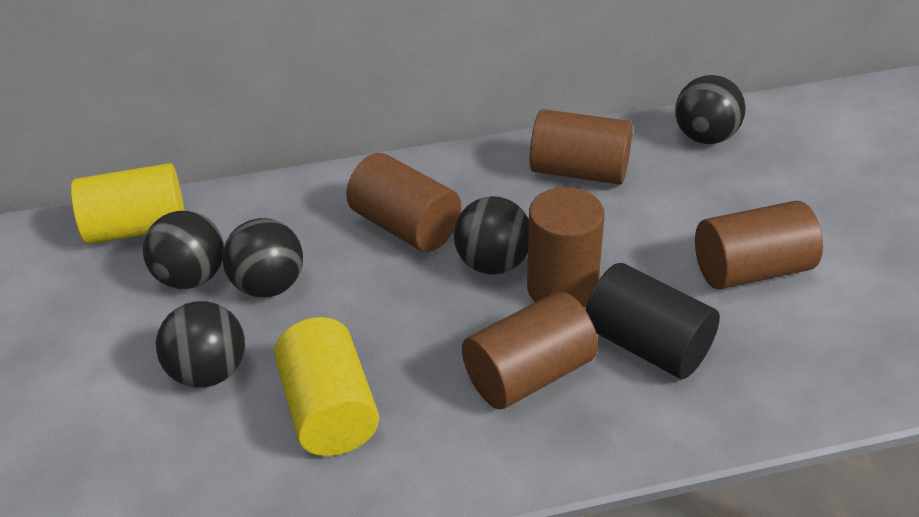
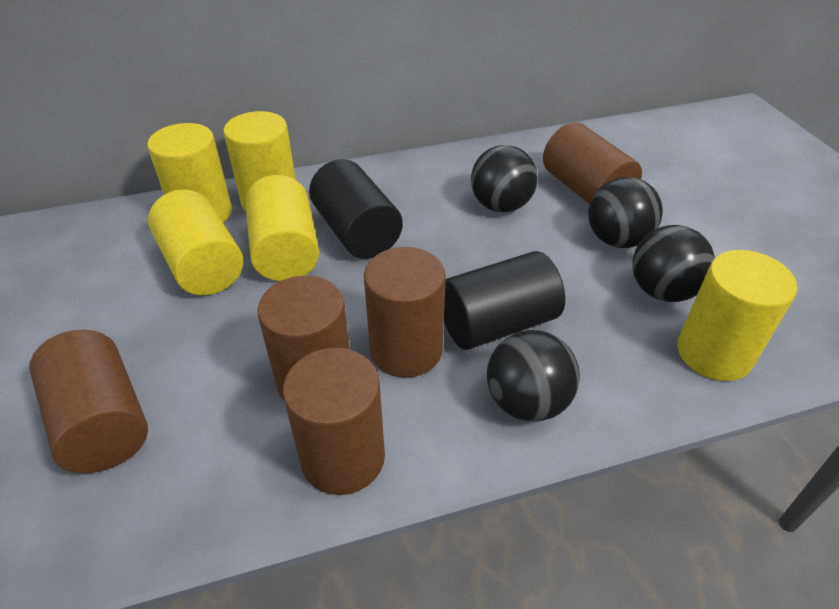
black ball: [143,211,224,289] [156,301,245,388] [222,218,303,298] [454,196,529,275] [675,75,746,144] = 5 -> [471,145,538,212] [487,330,580,422] [588,177,663,248] [633,225,715,302] = 4
black cylinder: [586,263,720,379] = 1 -> [309,159,403,259] [444,251,565,350] = 2
yellow cylinder: [71,163,184,245] [274,317,379,456] = 2 -> [147,123,232,222] [148,189,243,295] [223,111,296,211] [245,175,319,281] [677,250,797,381] = 5

